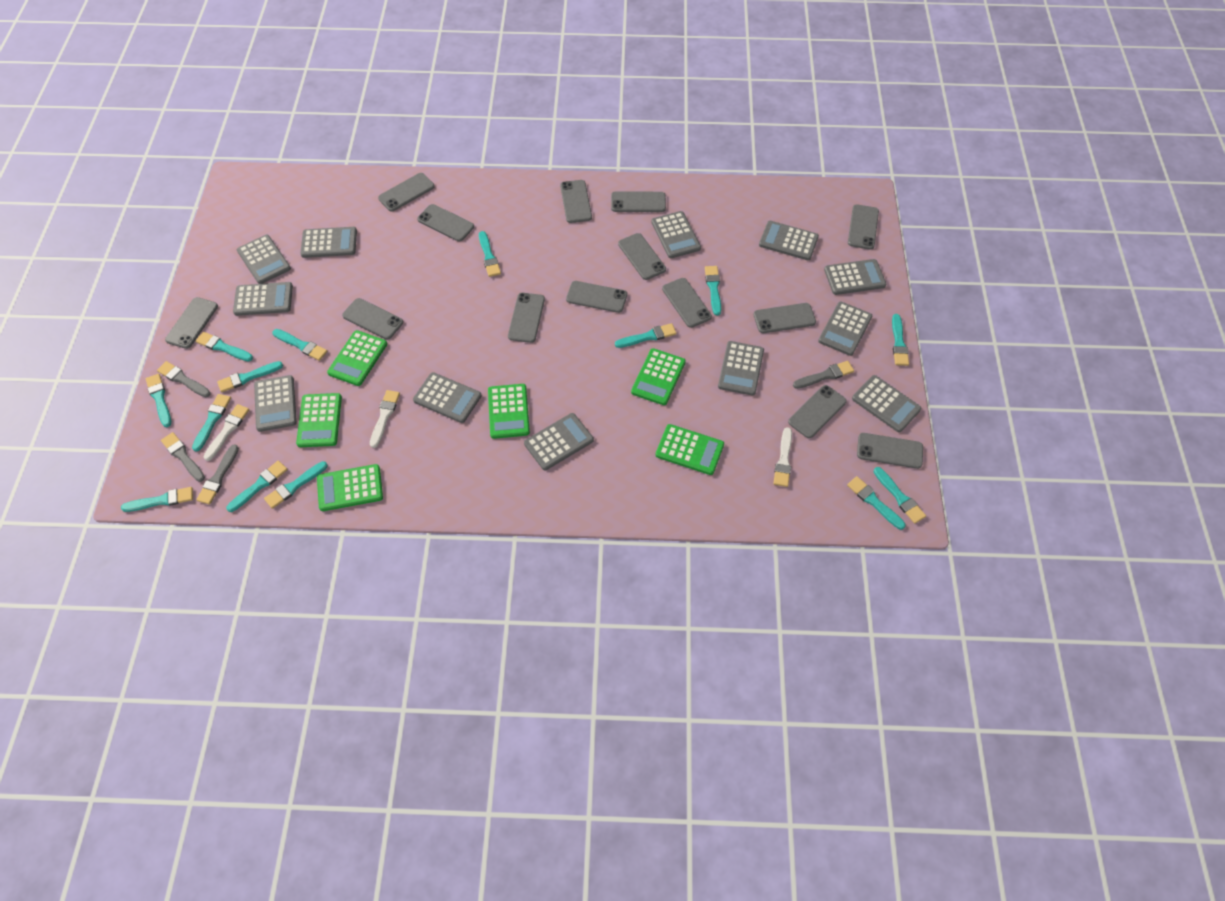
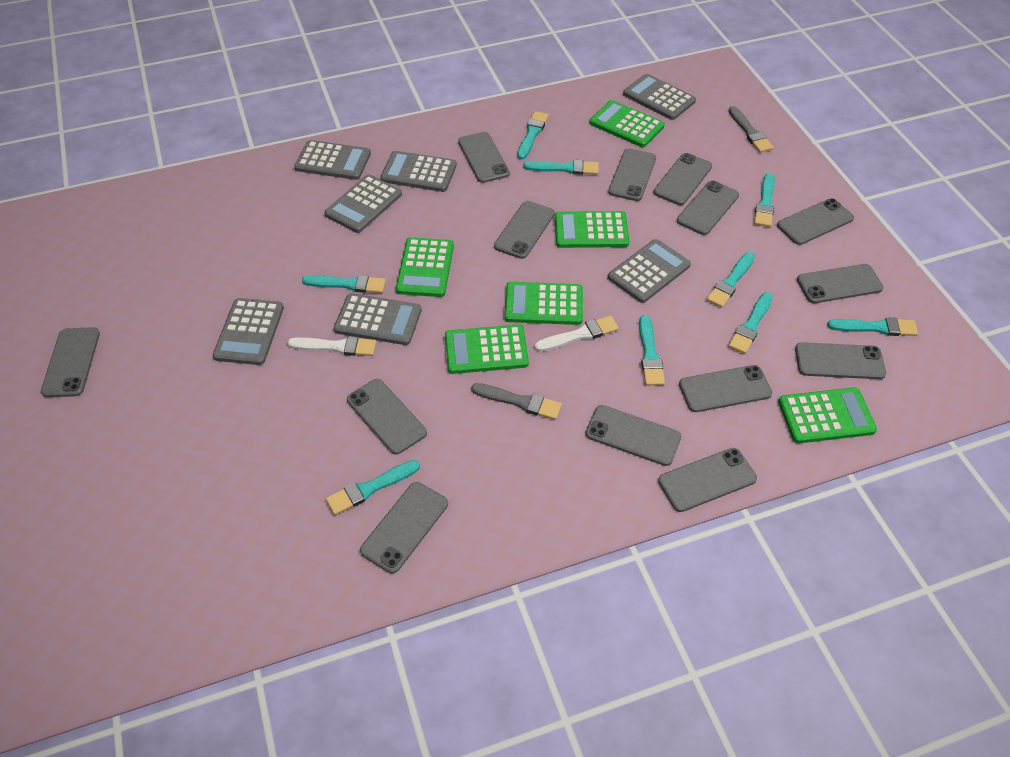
grey brush: [157,361,211,397] [161,432,205,482] [196,444,239,505] [793,361,854,389] = 4 -> [471,383,562,420] [729,106,773,152] = 2
grey calculator: [233,282,293,316] [237,235,291,284] [254,375,297,432] [300,227,357,258] [413,372,482,423] [524,413,594,470] [651,211,701,258] [718,341,764,396] [759,221,819,260] [818,302,872,356] [824,259,886,295] [852,375,921,433] = 12 -> [213,298,284,365] [294,140,371,180] [324,174,402,233] [334,293,422,345] [380,151,457,192] [608,239,691,303] [623,74,696,120] = 7
turquoise brush: [121,487,193,512] [146,374,171,427] [192,394,231,452] [196,332,253,361] [217,361,283,392] [226,461,288,512] [264,461,328,509] [272,329,327,361] [479,231,501,277] [615,323,676,348] [705,266,721,316] [847,476,906,530] [874,467,926,524] [892,314,909,366] = 14 -> [302,275,386,293] [326,460,420,515] [517,111,549,160] [524,160,599,175] [639,315,665,386] [706,252,755,308] [728,292,773,354] [754,173,775,227] [827,317,918,336] = 9
white brush: [203,404,249,461] [370,390,400,448] [773,427,792,487] = 3 -> [287,337,376,356] [534,316,619,352] = 2

